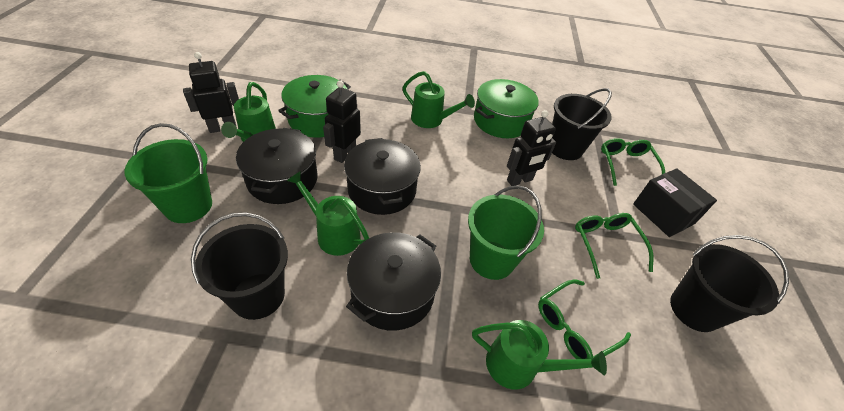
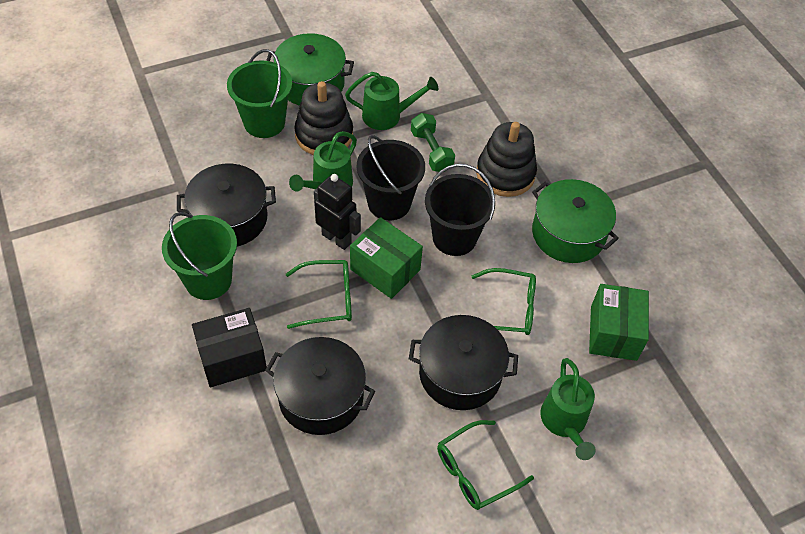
black bucket: [191,212,288,320] [552,88,612,160] [670,235,789,332] = 3 -> [357,135,425,220] [425,164,495,256] = 2
black robot: [183,52,239,133] [323,80,361,163] [507,110,556,186] = 3 -> [314,174,361,250] = 1
black stacking toy: none = 0 -> [294,81,353,155] [476,122,537,197] = 2
green box: none = 0 -> [350,217,423,299] [589,284,649,361] = 2
green dumbbell: none = 0 -> [411,113,455,172] = 1
green watering can: [221,82,276,142] [286,171,369,256] [403,71,475,128] [472,320,607,389] = 4 -> [289,131,357,192] [345,72,438,130] [540,358,596,460] = 3

